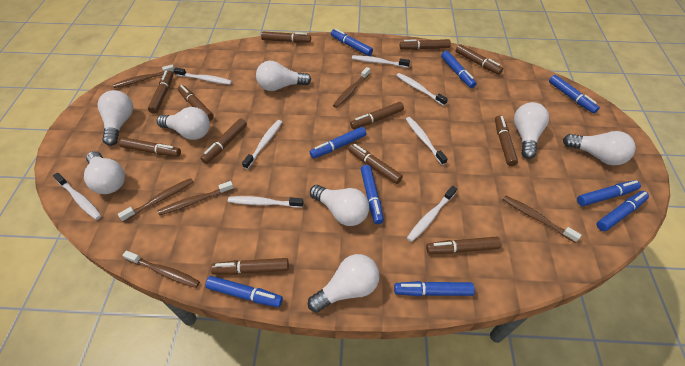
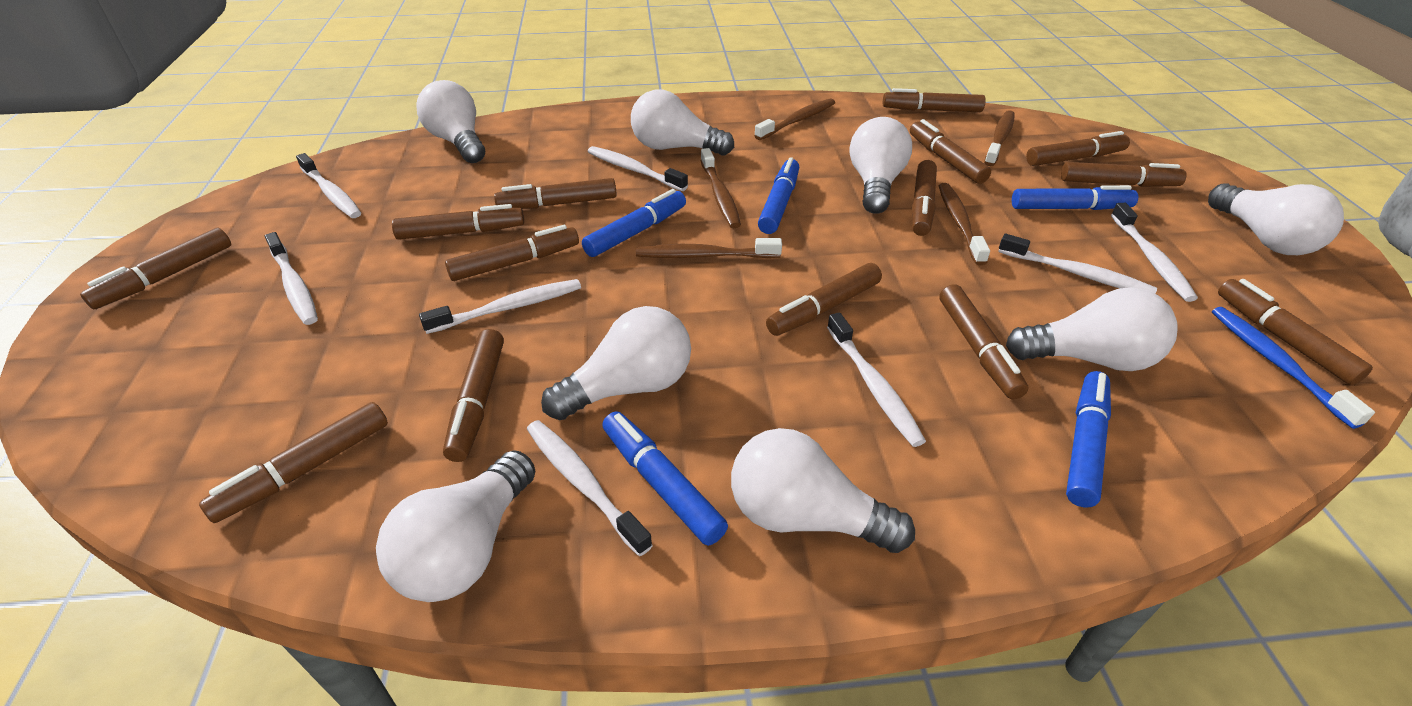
blue marker: [205,276,283,307] [310,127,366,159] [331,29,373,56] [361,165,384,224] [394,281,475,296] [441,51,477,88] [549,75,600,113] [577,180,641,206] [597,191,649,231] = 9 -> [582,189,686,257] [602,412,728,546] [758,157,799,234] [1012,185,1138,210] [1066,371,1111,507] = 5
blue toothbrush: none = 0 -> [1212,307,1375,429] = 1
brown marker: [119,137,181,157] [148,70,173,114] [178,85,214,121] [200,118,247,164] [211,258,289,275] [261,31,311,43] [348,143,403,184] [350,102,404,129] [400,39,451,50] [426,237,501,254] [456,44,503,75] [495,115,518,166] = 12 -> [80,228,231,310] [199,402,388,523] [392,204,524,240] [443,329,504,462] [445,225,579,281] [494,178,617,209] [766,263,882,336] [883,88,986,112] [910,119,991,184] [912,160,937,236] [939,284,1028,400] [1026,131,1130,166] [1061,162,1187,187] [1218,279,1373,386] = 14
brown toothbrush: [113,64,174,88] [118,178,194,222] [122,251,200,288] [157,181,234,215] [333,67,370,108] [503,195,581,243] = 6 -> [636,238,782,258] [701,148,741,228] [754,98,835,140] [938,183,990,265] [984,110,1015,166] = 5

